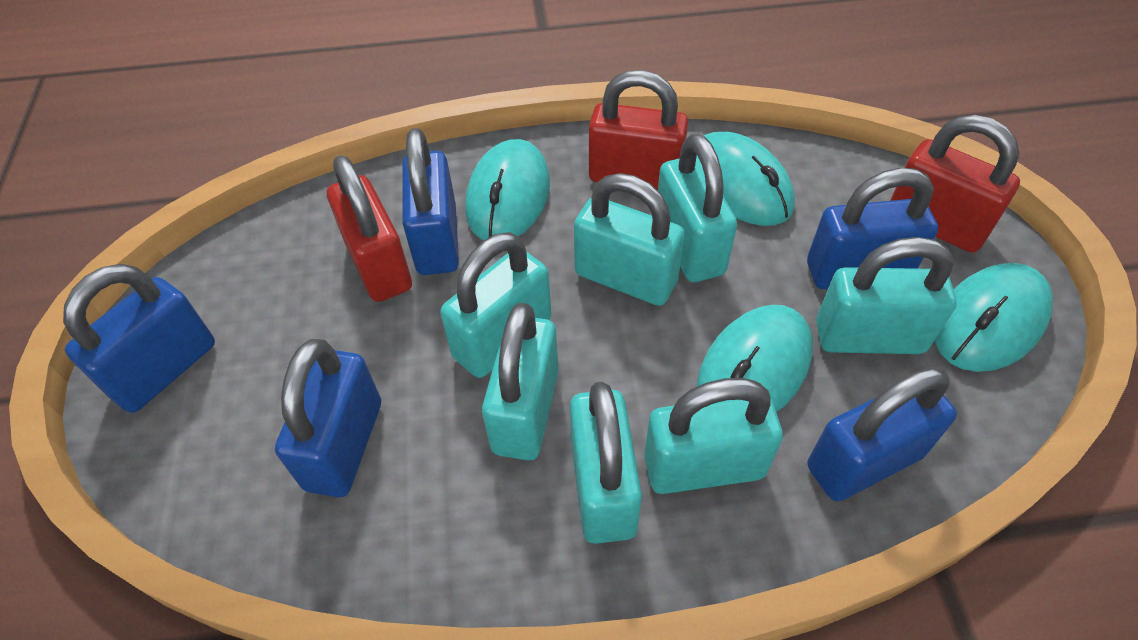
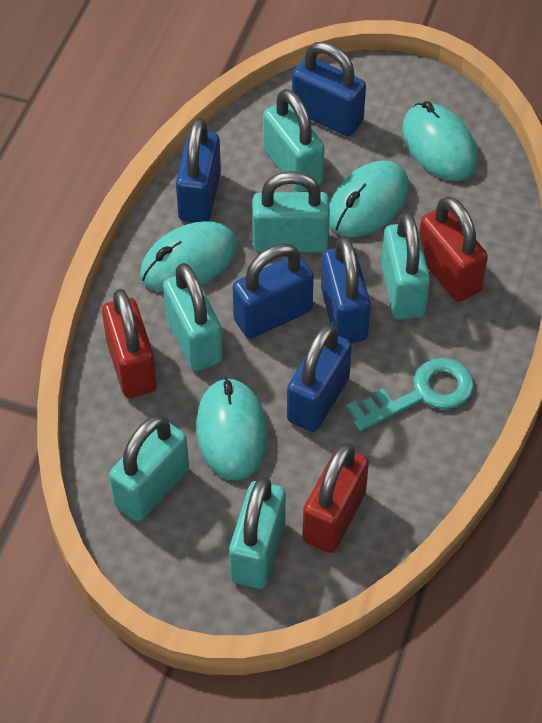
turquoise key: none = 0 -> [346,358,474,432] = 1
turquoise padlock: [440,232,551,378] [482,303,558,460] [570,382,642,544] [574,173,685,306] [644,378,783,494] [658,134,737,282] [816,237,956,354] = 7 -> [109,415,189,521] [163,263,223,371] [229,476,286,589] [252,171,330,253] [263,89,325,192] [381,212,430,320] = 6

